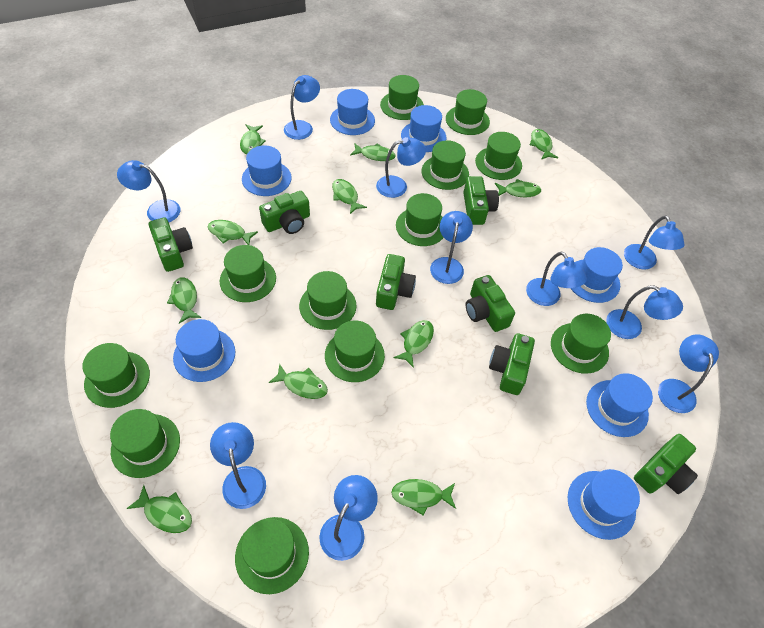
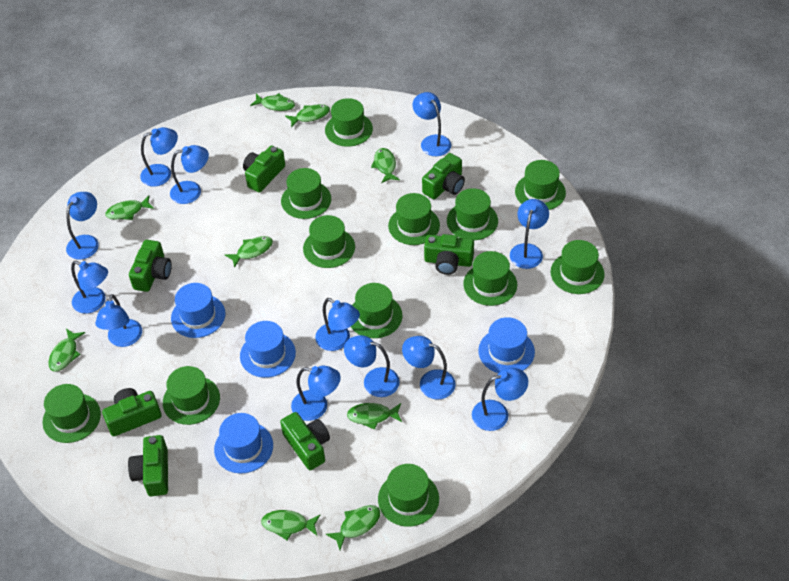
blue hat: [173,319,235,382] [242,145,292,196] [330,89,375,135] [401,105,447,152] [568,469,640,540] [570,247,623,303] [586,373,653,437] = 7 -> [171,283,225,338] [214,413,273,474] [240,321,296,378] [478,317,535,373] = 4
blue lamp: [117,160,181,222] [210,422,266,509] [284,75,320,140] [319,475,378,561] [376,137,426,198] [430,211,473,284] [526,252,587,306] [606,285,683,339] [624,215,684,269] [658,334,719,413] = 10 -> [66,192,99,260] [71,261,108,314] [95,294,142,347] [140,127,178,187] [170,145,209,204] [291,366,341,421] [315,298,360,351] [344,335,400,397] [402,336,456,400] [412,92,451,156] [472,368,528,431] [510,199,549,269] = 12
green fish: [126,485,192,533] [167,277,201,324] [208,220,258,245] [240,124,266,154] [269,363,328,399] [332,179,367,214] [350,143,396,161] [391,479,456,516] [394,320,434,368] [495,179,541,197] [530,129,558,160] = 11 -> [48,329,85,371] [105,195,154,220] [225,236,273,268] [250,93,295,111] [261,510,320,540] [285,104,330,128] [326,505,380,550] [347,403,402,430] [371,148,400,183] = 9

